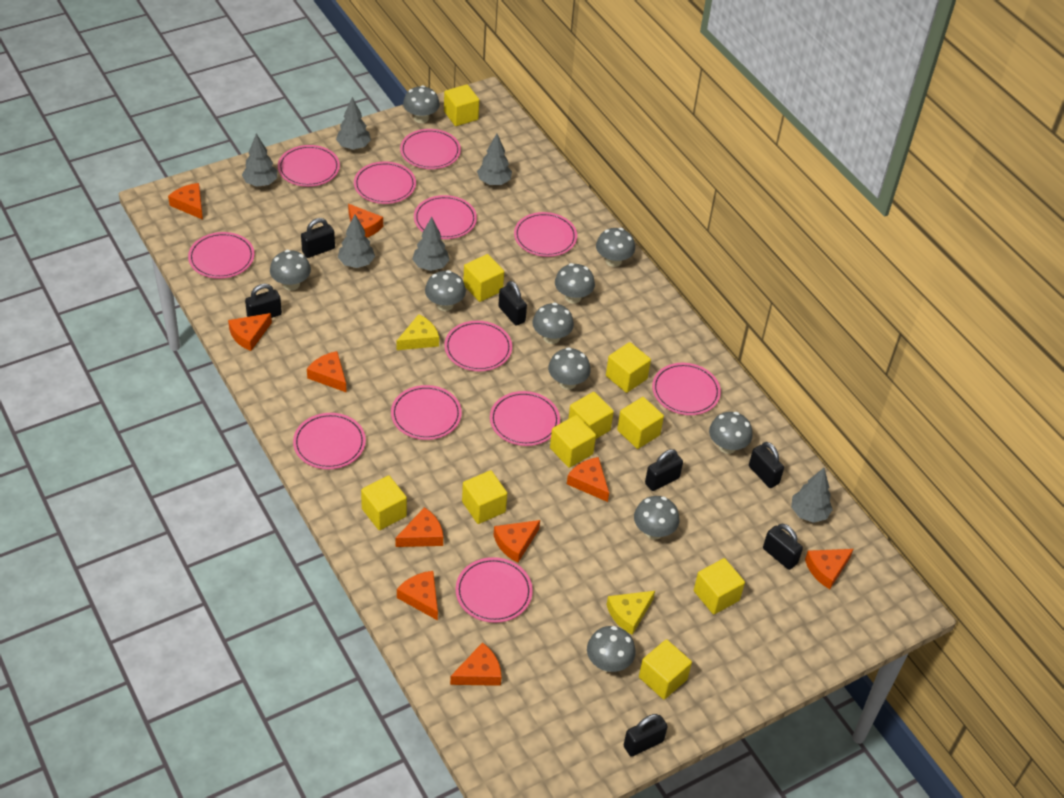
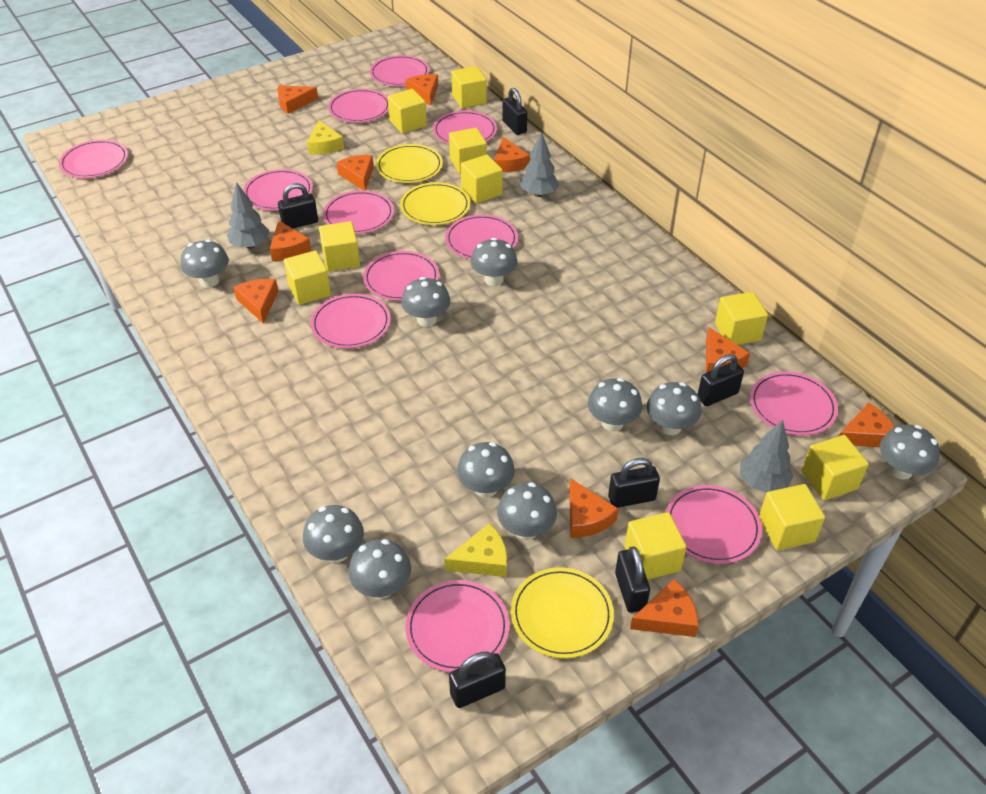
black padlock: [245,284,282,318] [301,218,335,258] [498,281,527,326] [624,714,668,757] [645,449,683,491] [749,442,784,488] [763,524,803,570] = 7 -> [278,183,318,229] [449,652,506,708] [502,88,527,135] [608,458,660,508] [615,546,650,613] [698,354,744,406] = 6
grey tree: [242,134,277,187] [336,97,371,150] [338,215,375,268] [412,217,449,271] [477,134,512,185] [791,468,833,523] = 6 -> [227,182,269,249] [520,132,559,197] [740,419,793,493] = 3
yellow plate: none = 0 -> [376,144,443,183] [400,182,470,225] [511,567,614,658] = 3

